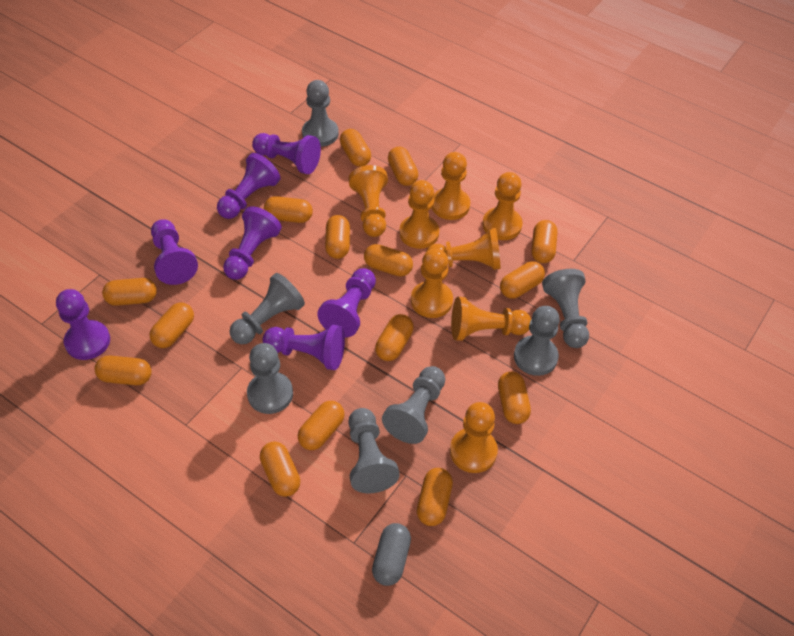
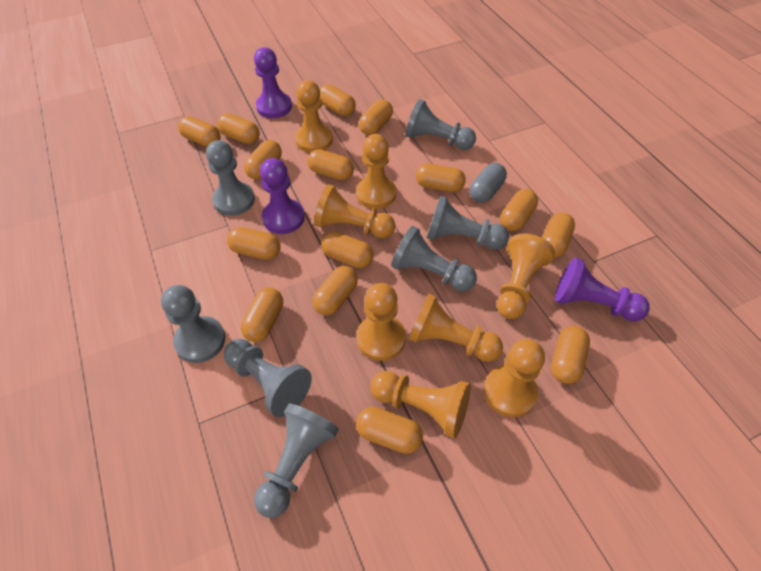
purple pawn: [56,289,110,360] [151,219,198,285] [217,153,280,219] [223,206,282,280] [252,133,321,174] [262,325,345,370] [317,268,376,337] = 7 -> [254,47,292,118] [260,158,305,234] [555,258,650,321] = 3

